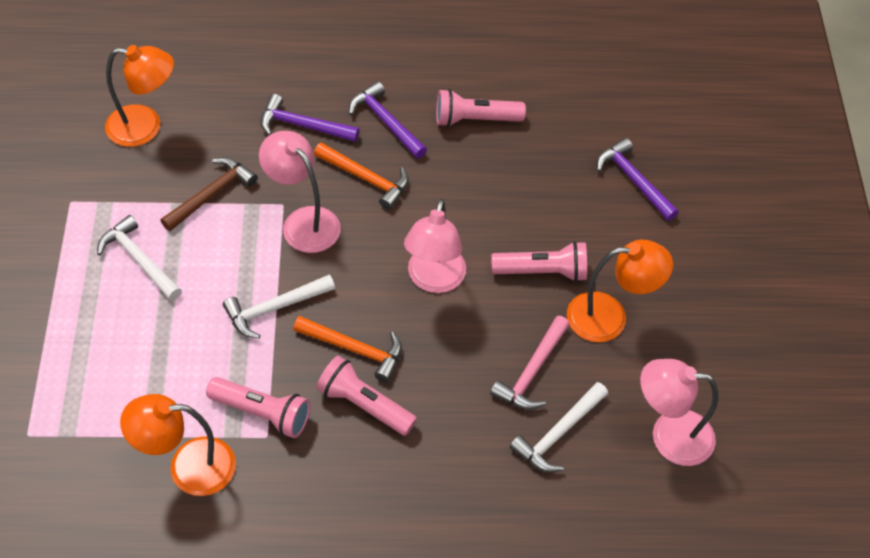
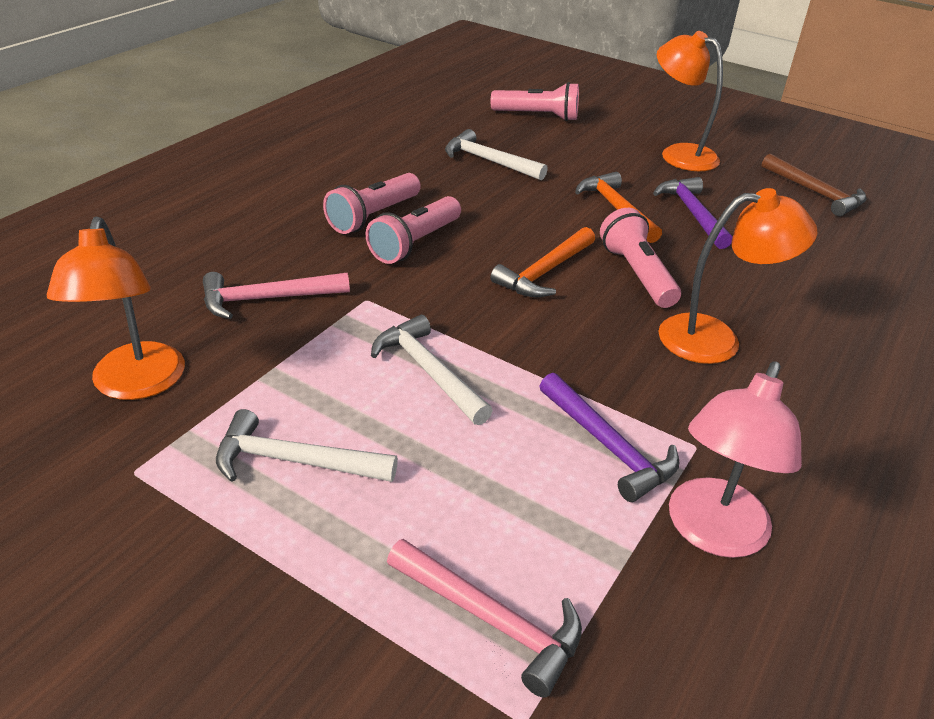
pink hammer: [490,316,570,410] = 1 -> [203,272,350,319] [387,539,582,698] = 2
pink lamp: [259,131,341,253] [404,199,466,293] [640,359,719,466] = 3 -> [669,361,802,558] = 1
purple hammer: [261,94,359,142] [349,81,427,158] [597,138,679,221] = 3 -> [539,373,679,502] [653,177,733,249] = 2

